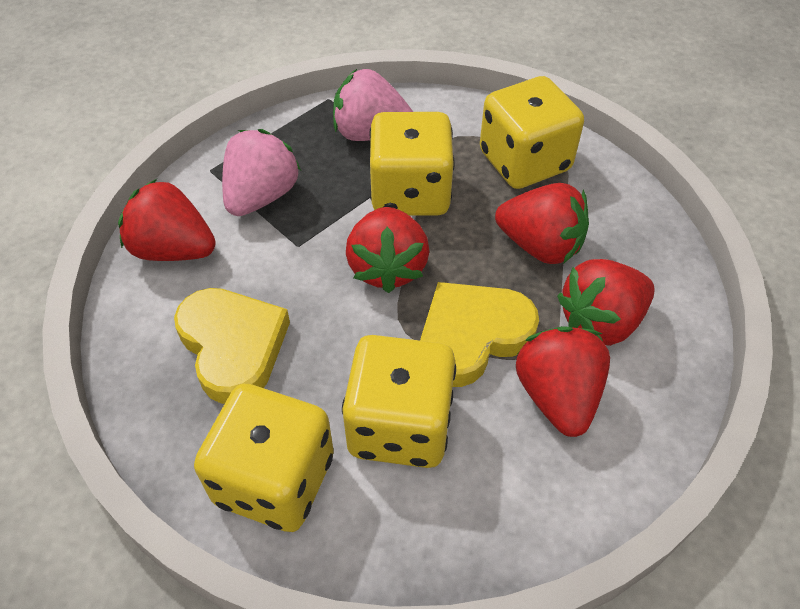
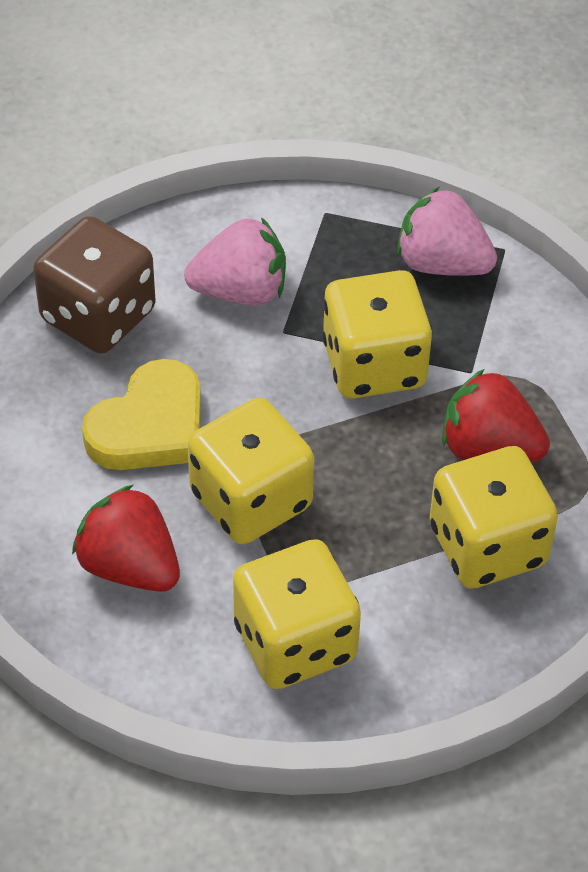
brown dice: none = 0 -> [33,216,155,353] = 1
red strawberry: [118,179,216,261] [346,207,430,293] [495,183,589,264] [516,326,610,437] [557,259,655,346] = 5 -> [72,485,180,592] [442,369,550,462] = 2
yellow heart: [174,288,290,404] [420,282,539,387] = 2 -> [82,359,201,470] = 1

